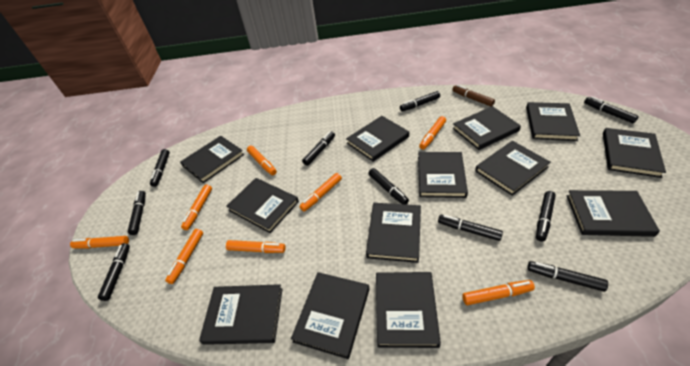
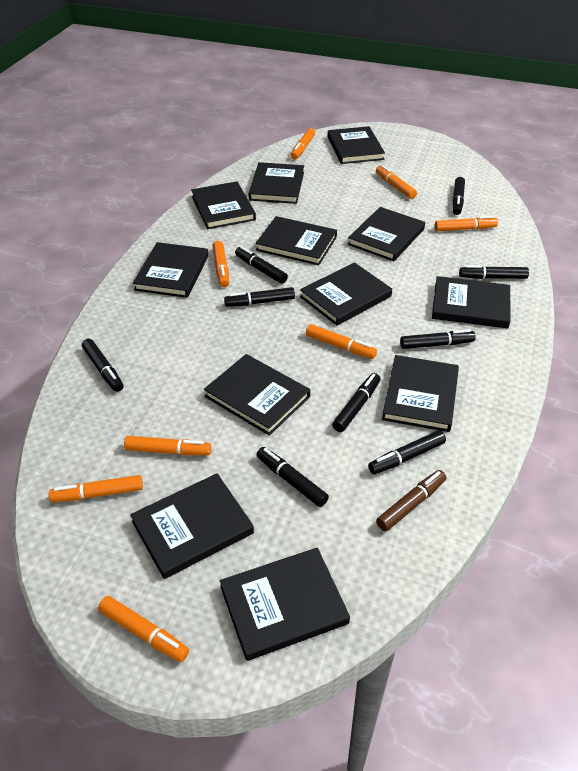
black book: [180,136,244,183] [199,284,283,345] [226,178,299,233] [291,272,369,359] [346,116,409,162] [366,203,421,263] [376,272,441,348] [418,152,468,198] [452,106,521,150] [475,141,551,196] [526,102,580,141] [566,190,660,237] [603,128,666,178] = 13 -> [130,473,254,579] [133,242,208,298] [191,181,256,229] [204,354,310,436] [220,548,350,661] [248,162,304,204] [256,216,337,265] [300,262,392,325] [327,126,385,164] [348,207,425,261] [382,355,459,432] [432,276,511,328] = 12
black marker: [98,243,130,301] [128,191,146,235] [150,149,170,187] [302,131,335,166] [368,168,409,204] [400,91,440,112] [438,215,503,241] [527,261,608,292] [536,191,556,242] [584,96,639,123] = 10 -> [82,339,124,392] [224,287,295,307] [235,246,288,284] [257,447,329,507] [332,373,380,432] [368,430,446,474] [400,329,476,349] [452,177,465,215] [459,265,529,279] = 9

